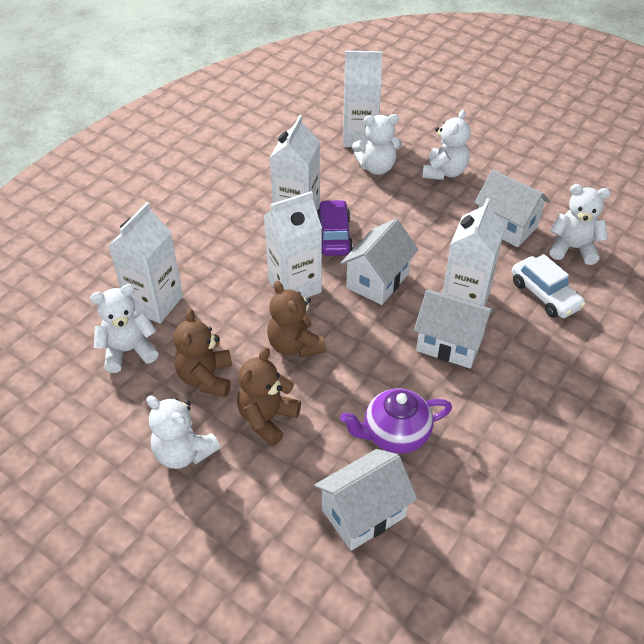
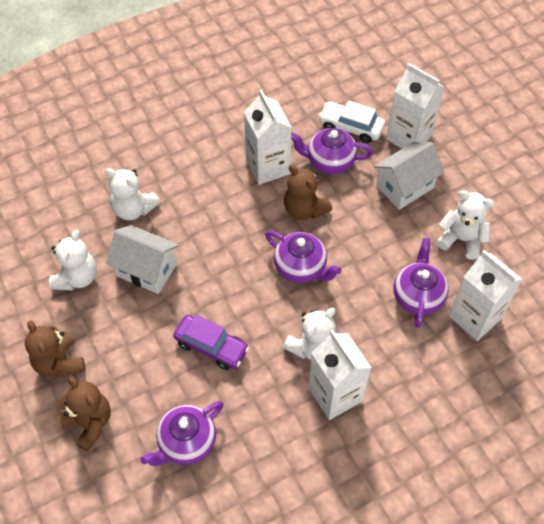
purple teapot: [340,388,452,453] = 1 -> [140,401,224,466] [265,231,342,283] [291,128,373,174] [393,238,449,328] = 4
white carton: [108,202,183,323] [264,191,322,298] [270,115,320,211] [343,51,382,147] [443,198,505,306] = 5 -> [244,89,292,185] [309,330,372,420] [386,63,444,149] [449,250,522,341] = 4
white house: [314,449,417,551] [340,219,419,305] [414,289,494,369] [474,170,550,247] = 4 -> [106,225,179,294] [374,142,445,210] = 2
white teddy bear: [90,284,159,373] [146,396,220,469] [352,114,402,175] [422,110,471,180] [550,184,610,265] = 5 -> [49,230,97,290] [105,168,160,220] [283,308,336,360] [436,190,494,260] = 4

